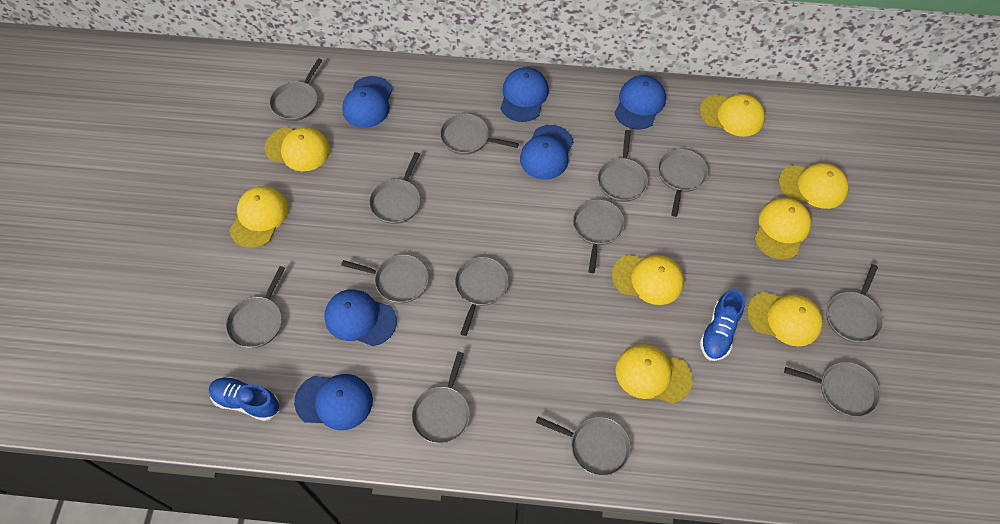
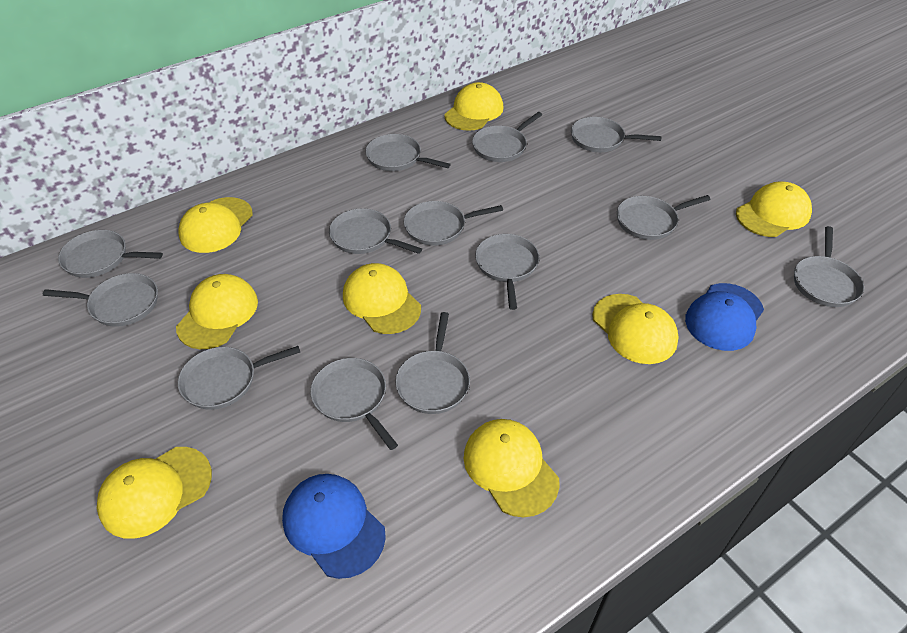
blue cap: [294,374,373,430] [324,289,397,346] [342,76,392,128] [501,67,549,122] [520,125,573,180] [614,75,666,129] = 6 -> [282,474,386,579] [685,283,764,351] = 2
blue shoe: [209,377,279,421] [700,289,745,361] = 2 -> none = 0

